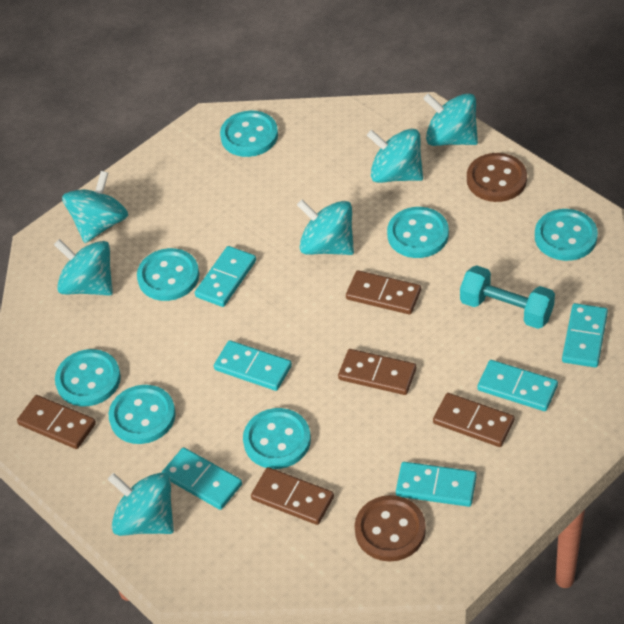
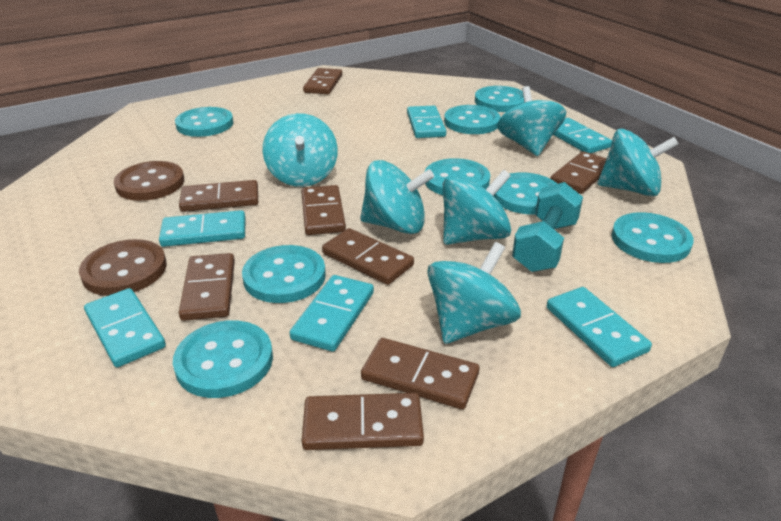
brown domino: [17,395,96,449] [251,467,334,525] [338,349,416,395] [346,270,421,314] [433,393,515,447] = 5 -> [179,180,258,212] [179,253,235,321] [301,185,346,235] [302,393,424,450] [303,68,342,94] [322,228,414,285] [361,338,479,409] [550,151,607,194] = 8
turquoise button: [55,349,121,406] [109,385,176,444] [137,248,199,301] [220,111,278,157] [243,408,311,469] [387,207,449,258] [535,209,598,261] = 7 -> [173,320,273,398] [175,107,233,137] [242,245,326,303] [425,158,490,195] [444,105,501,134] [475,86,524,112] [493,172,557,214] [612,212,694,263] = 8

